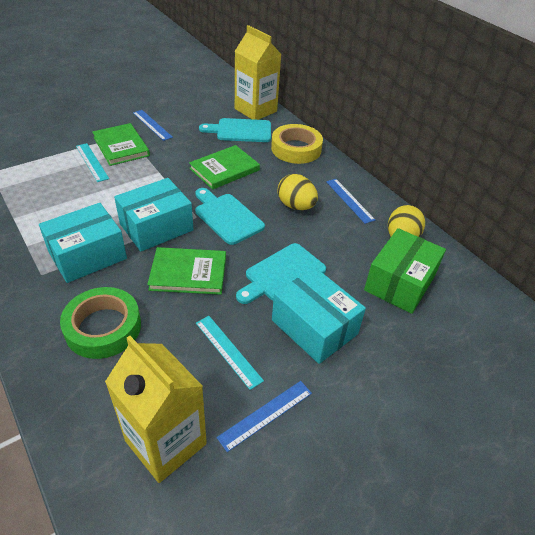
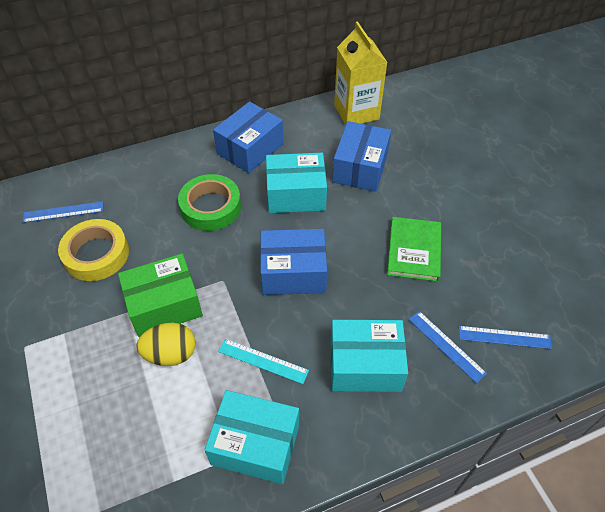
blue box: none = 0 -> [213,102,284,173] [260,229,327,295] [332,121,391,192] = 3
green book: [92,123,150,166] [147,247,226,295] [189,145,260,190] = 3 -> [387,217,441,282] = 1
turquoise cutting board: [195,188,265,245] [199,118,271,142] [236,243,326,304] = 3 -> none = 0
turquoise ruler: [76,143,109,182] [196,316,264,390] = 2 -> [218,339,309,384] = 1
yellow carton: [105,336,207,483] [235,25,282,120] = 2 -> [334,22,388,125] = 1
yellow egg: [278,174,318,210] [388,205,425,237] = 2 -> [136,323,196,366] = 1

